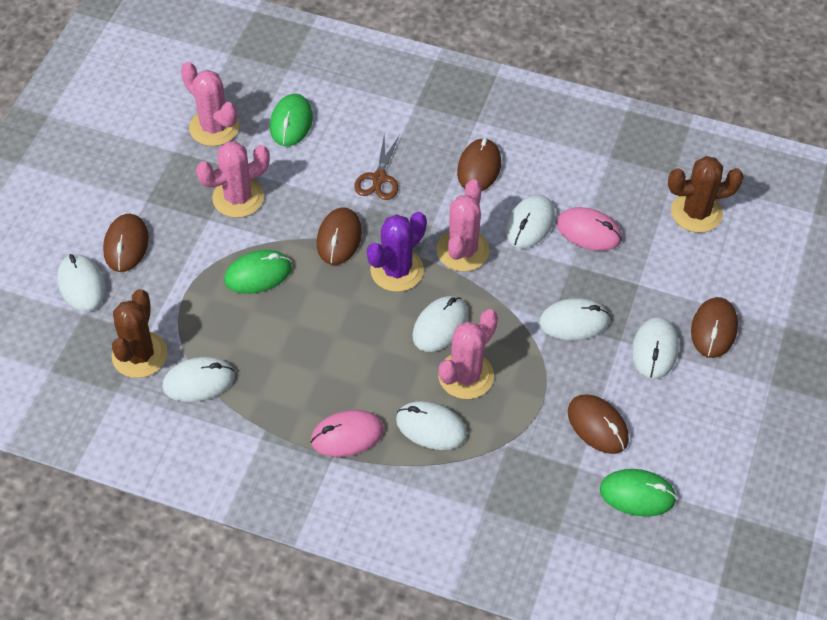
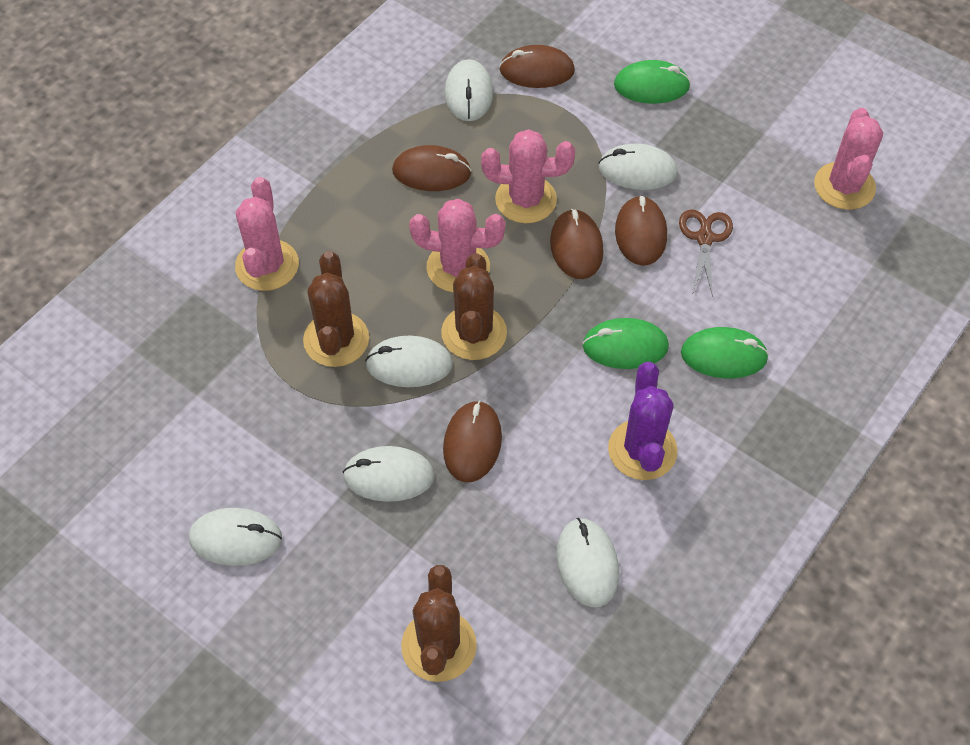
brown cactus: [112,289,168,378] [668,156,744,233] = 2 -> [303,251,369,367] [401,565,477,682] [441,253,507,360] = 3
pink mouse: [311,410,384,457] [556,207,622,251] = 2 -> none = 0
white mouse: [57,254,106,312] [162,357,235,402] [396,401,467,450] [412,296,468,352] [505,195,555,248] [539,298,610,340] [632,317,679,379] = 7 -> [189,508,282,566] [342,446,435,502] [365,336,453,387] [444,59,493,121] [556,518,619,607] [598,144,678,190] = 6

